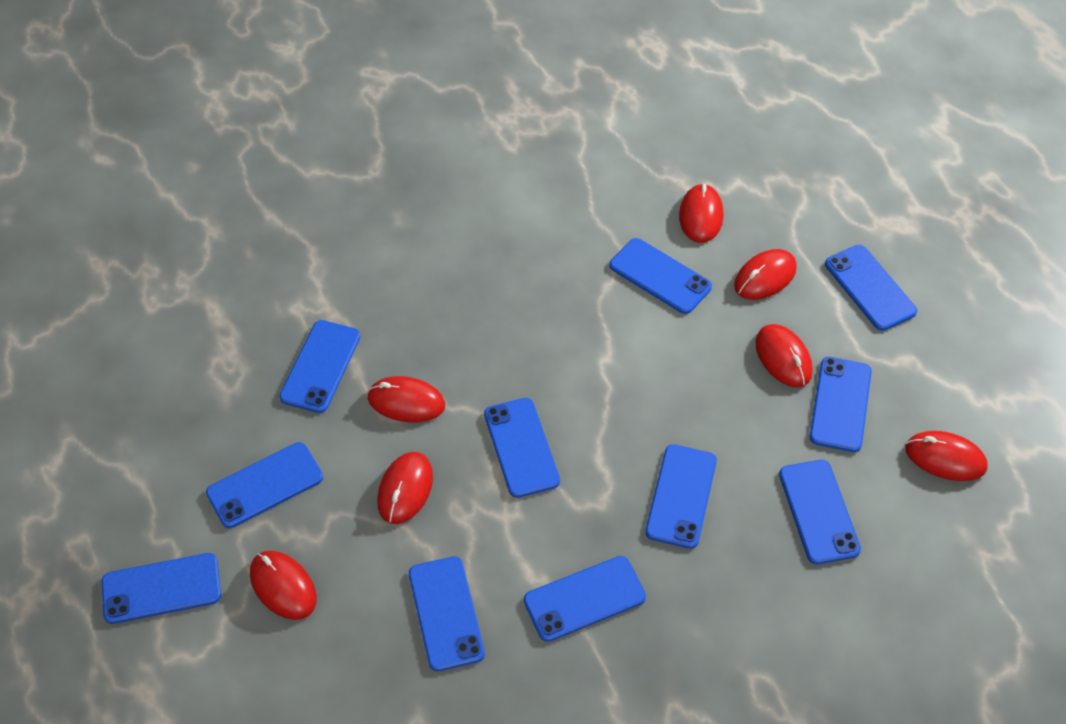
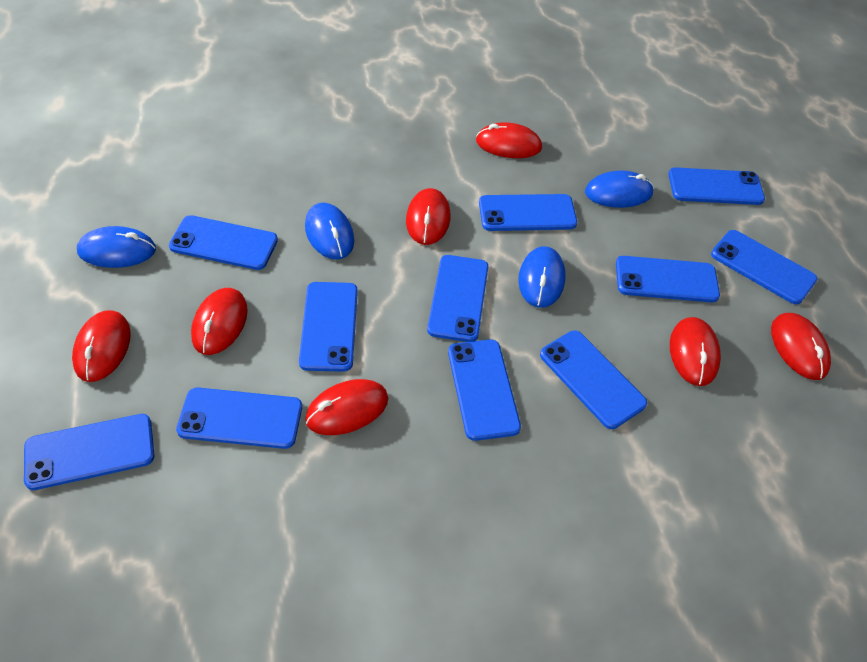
blue mouse: none = 0 -> [77,226,156,268] [305,203,354,260] [518,246,565,308] [585,171,654,208] = 4

